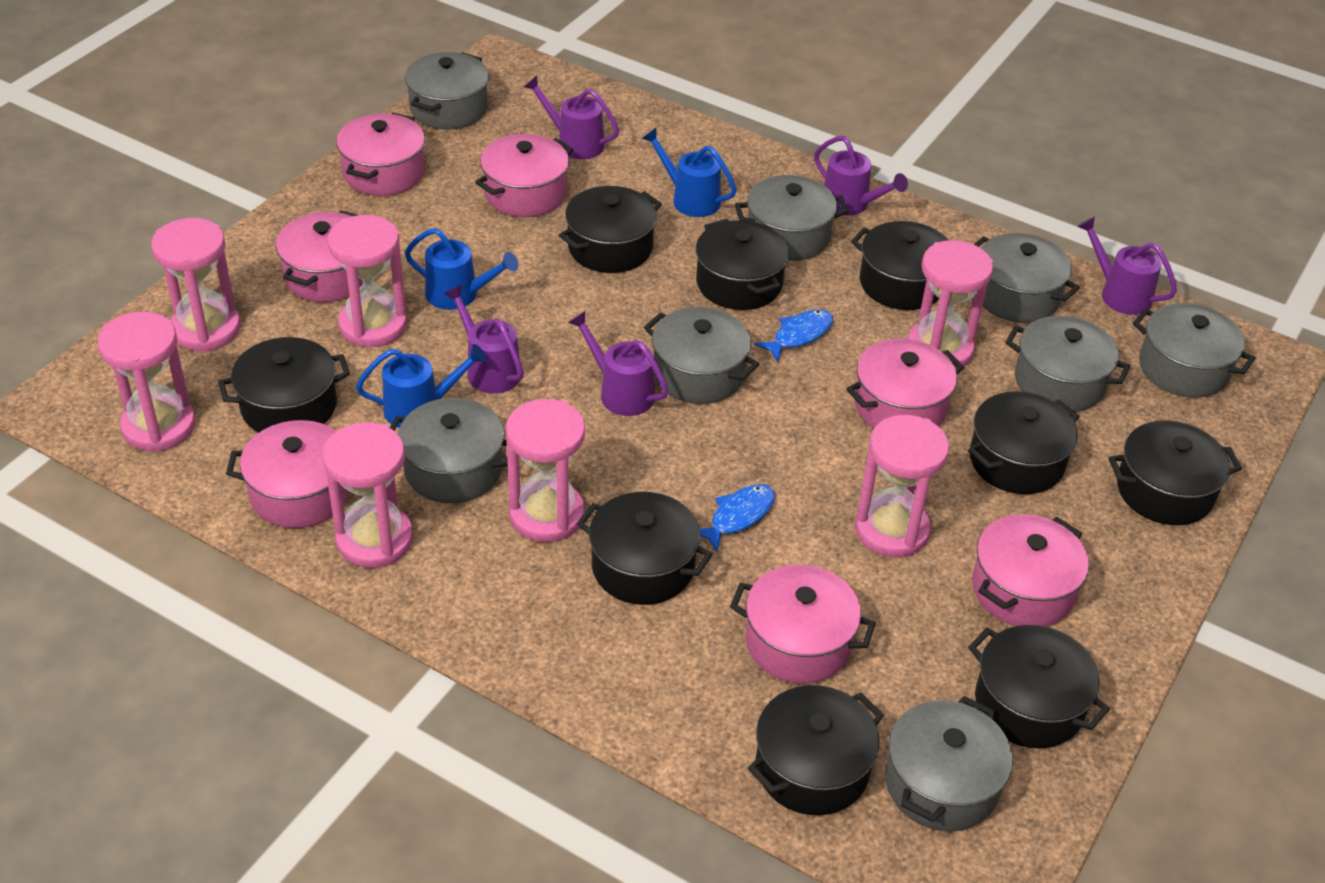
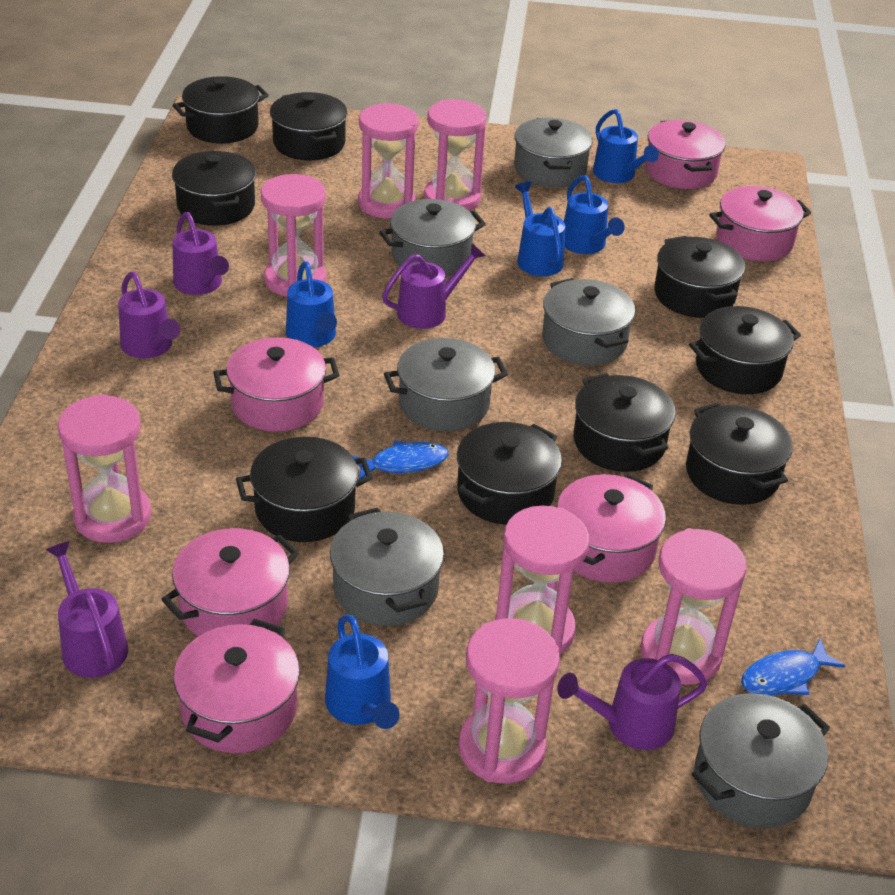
blue watering can: [356,344,487,428] [405,228,518,310] [642,128,736,217] = 3 -> [286,261,337,347] [325,614,400,729] [515,182,565,276] [564,175,625,254] [593,109,659,183] = 5
grey pot: [390,398,508,503] [405,52,489,129] [644,307,759,404] [735,175,849,261] [885,696,1013,832] [973,233,1080,323] [1005,316,1131,412] [1133,303,1255,398] = 8 -> [330,508,444,626] [379,199,486,276] [384,338,508,431] [514,118,593,187] [542,278,635,365] [692,693,830,828] = 6
pink pot: [226,420,350,528] [276,210,363,302] [336,113,425,196] [475,134,573,217] [730,565,876,684] [847,338,964,428] [972,514,1089,626] = 7 -> [161,528,299,636] [174,619,300,753] [213,337,339,432] [557,474,666,583] [645,120,726,189] [709,186,811,261] = 6

